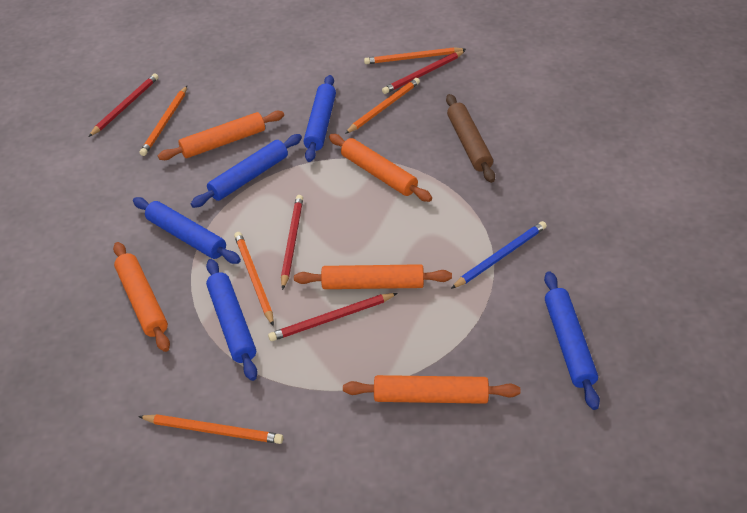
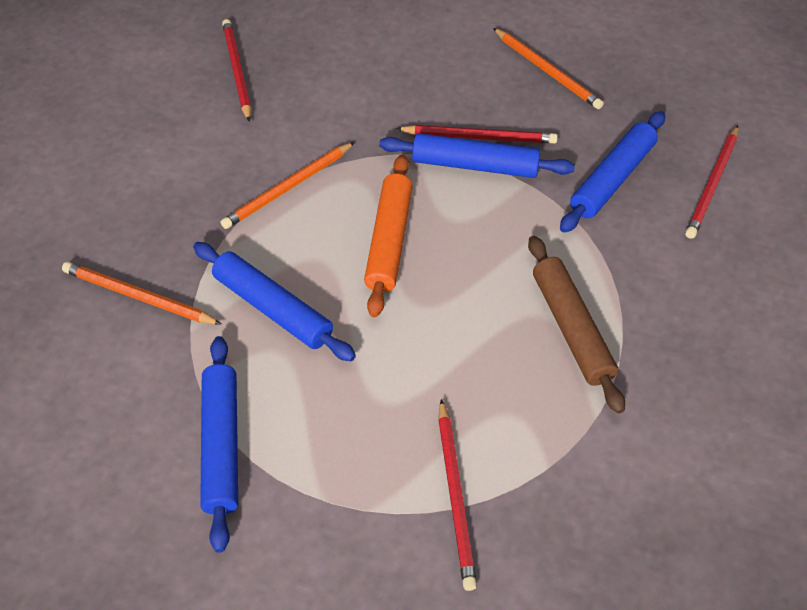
blue pencil: [451,221,547,289] = 1 -> none = 0
blue rolling pin: [133,197,241,264] [191,134,302,208] [206,259,258,381] [304,75,336,162] [544,271,600,410] = 5 -> [193,242,356,361] [200,336,238,553] [379,133,575,178] [560,111,665,233] = 4
orange pencil: [138,414,283,444] [140,86,187,156] [234,232,274,326] [345,78,420,134] [364,47,466,64] = 5 -> [62,262,221,324] [220,142,355,229] [493,28,604,109] = 3
orange rolling pin: [113,242,170,352] [158,111,284,160] [294,264,452,289] [329,134,432,202] [343,375,520,404] = 5 -> [364,155,412,317] = 1

